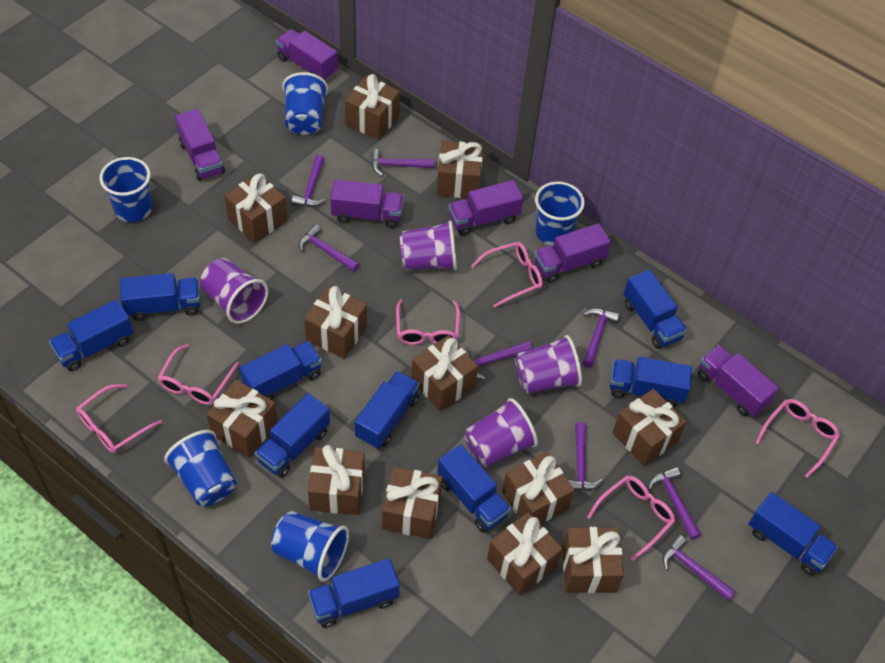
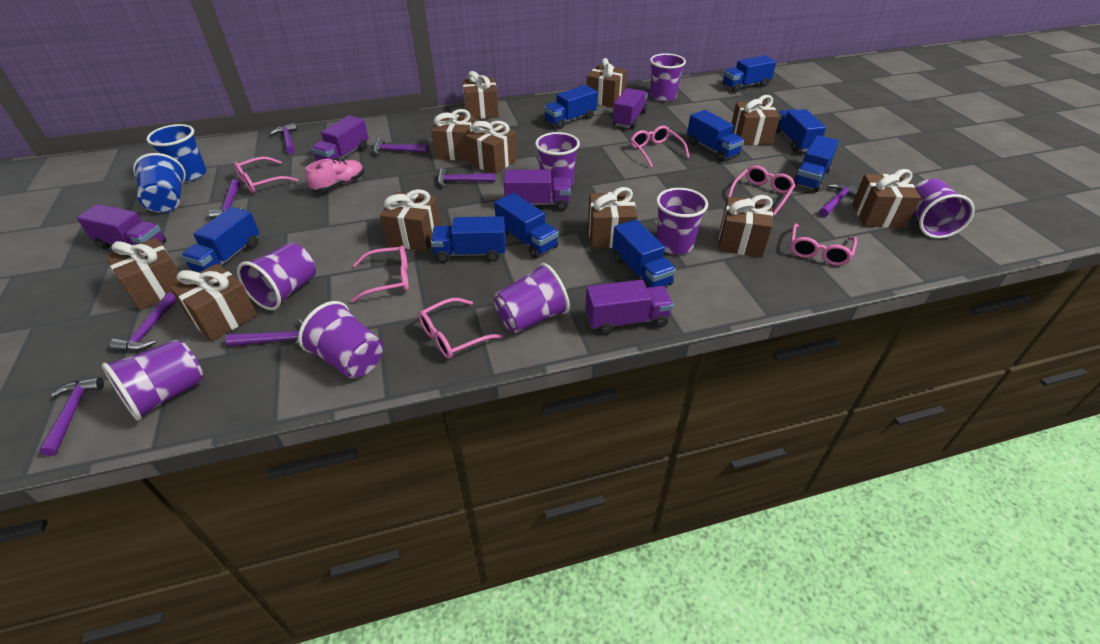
blue cup: [99,157,152,222] [164,430,236,506] [271,511,349,582] [282,72,328,135] [535,181,585,246] = 5 -> [133,153,186,213] [146,124,206,182] = 2
blue truck: [49,300,134,371] [120,273,200,321] [240,341,322,400] [255,393,330,478] [308,558,400,628] [355,371,419,449] [437,444,511,532] [610,357,692,407] [624,269,687,349] [749,492,838,575] = 10 -> [181,207,260,272] [431,216,506,263] [494,193,559,258] [544,85,597,129] [612,219,676,288] [687,110,744,162] [723,55,776,92] [776,109,826,152] [793,135,839,192] = 9
brown gift: [206,380,278,458] [224,173,288,243] [304,286,367,359] [308,445,365,515] [345,74,400,140] [382,466,442,539] [411,335,478,411] [437,141,483,198] [487,512,563,596] [502,452,574,524] [562,527,624,593] [612,389,686,466] = 12 -> [106,238,180,310] [170,264,257,341] [380,189,441,251] [431,109,474,161] [463,71,499,119] [465,121,517,174] [586,58,627,107] [588,187,637,248] [719,195,773,257] [731,95,780,145] [852,169,921,228] = 11
pink shoe: none = 0 -> [306,159,364,192] = 1
purple cup: [200,258,268,324] [400,221,457,270] [464,398,538,467] [515,335,582,393] = 4 -> [102,339,204,421] [237,243,316,310] [298,301,383,379] [494,263,570,333] [535,132,580,191] [650,53,686,102] [656,188,708,254] [914,179,975,239] = 8
purple truck: [175,109,225,181] [276,29,338,81] [330,180,404,228] [448,180,523,236] [534,223,611,283] [698,345,779,417] = 6 -> [77,204,166,249] [311,115,369,161] [504,169,571,210] [585,280,673,335] [613,88,648,129] = 5

